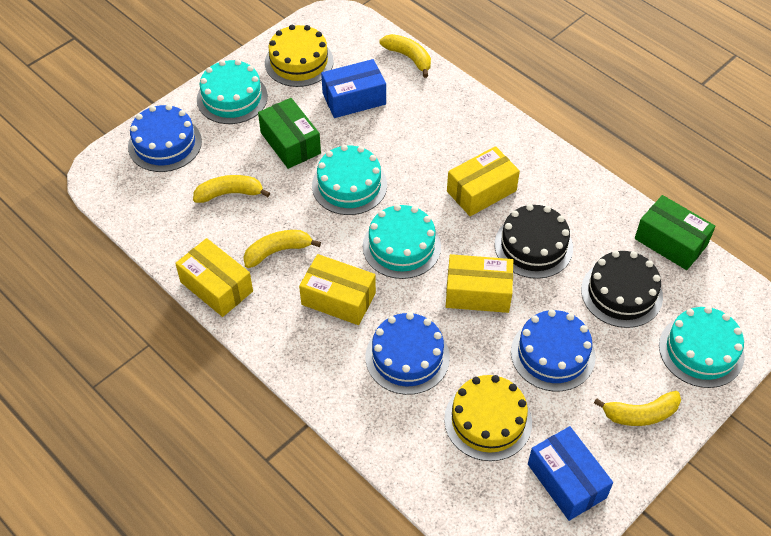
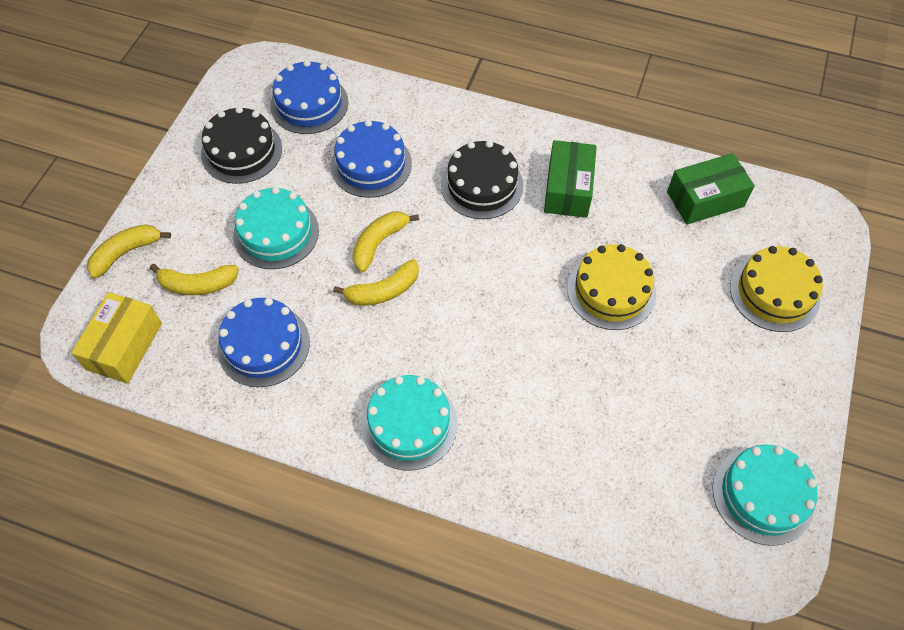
blue box: [321,59,386,118] [528,426,613,521] = 2 -> none = 0
turquoise cake: [197,60,268,124] [312,145,387,215] [363,204,441,279] [659,306,744,388] = 4 -> [233,187,319,269] [361,375,458,470] [712,445,818,546] = 3
yellow box: [175,238,253,317] [299,254,376,325] [446,254,513,313] [447,146,520,216] = 4 -> [71,292,162,383] = 1

